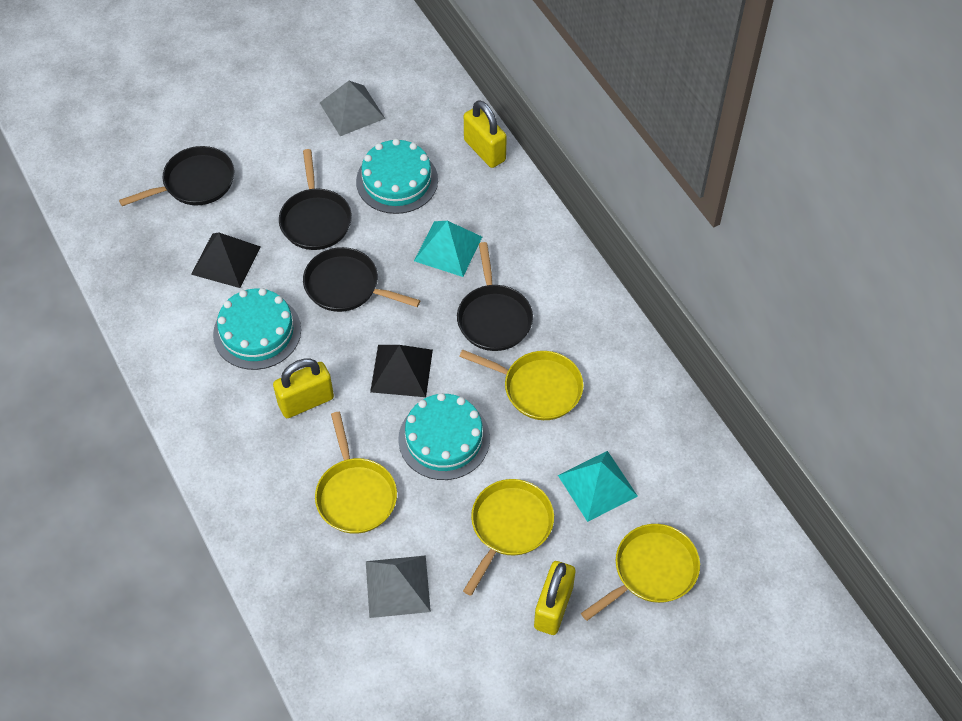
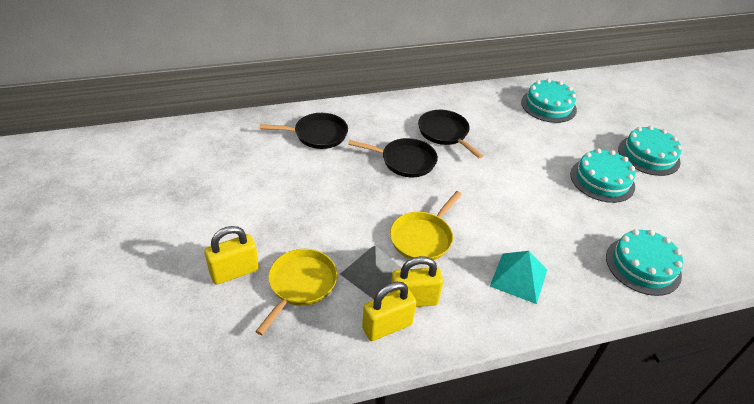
black pan: [119,146,234,206] [279,149,352,250] [303,247,420,312] [457,242,533,351] = 4 -> [260,113,348,149] [348,138,438,177] [418,110,483,159] = 3
black pyramid: [191,232,261,288] [370,345,433,397] = 2 -> none = 0
grey pyramid: [320,81,385,136] [366,555,431,618] = 2 -> [340,245,402,299] = 1
turquoise cake: [213,288,301,370] [356,139,438,214] [398,393,490,480] = 3 -> [521,79,577,123] [570,148,636,203] [606,229,683,296] [618,126,682,176] = 4
turquoise pyramid: [414,221,482,277] [558,451,638,522] = 2 -> [490,251,547,304] = 1
yellow pan: [315,412,397,534] [459,349,584,420] [463,479,554,596] [581,524,700,621] = 4 -> [255,249,337,335] [390,191,462,260] = 2

